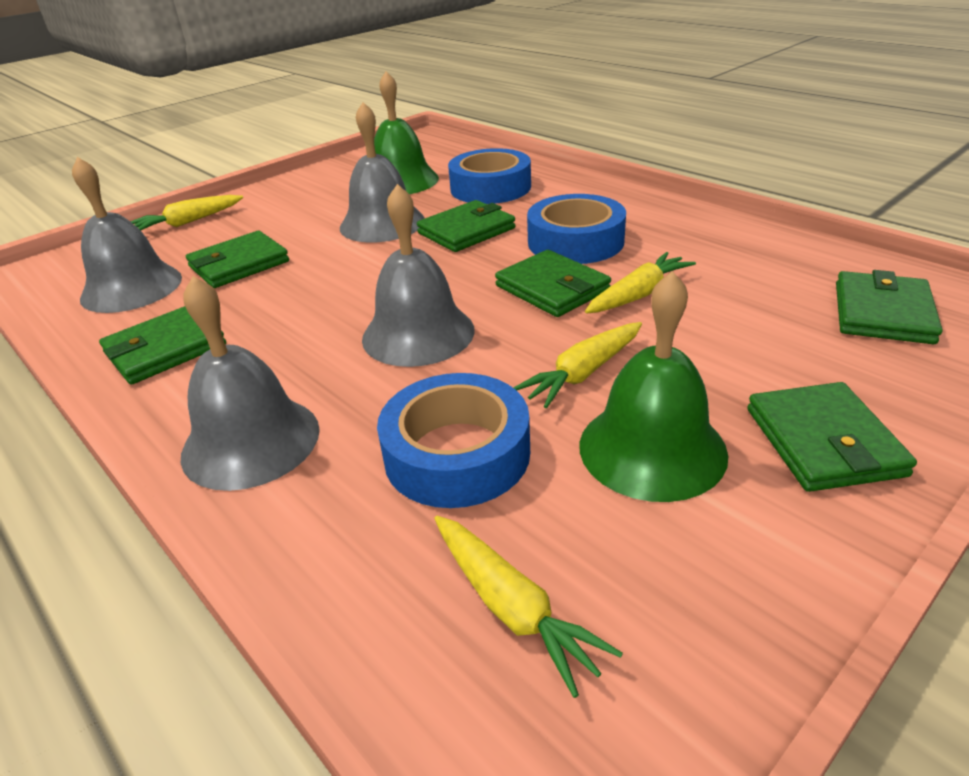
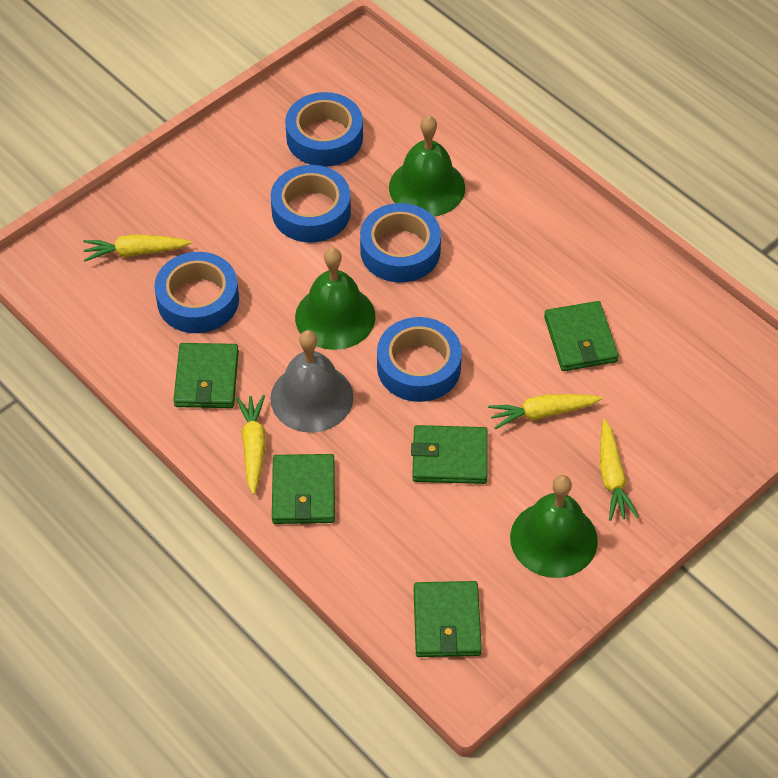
blue tape: [377,373,530,508] [448,148,531,204] [527,194,626,264] = 3 -> [154,252,239,333] [271,165,351,243] [285,92,363,167] [360,203,441,283] [377,317,462,402] = 5
green bell: [374,71,439,194] [580,271,728,502] = 2 -> [295,248,376,350] [389,116,465,217] [510,475,598,578] = 3
green wallet: [99,306,226,385] [186,231,289,288] [417,200,516,252] [495,250,611,317] [747,382,917,492] [836,270,943,344] = 6 -> [173,343,239,408] [272,454,335,524] [411,425,488,484] [414,581,482,657] [544,301,619,371] = 5
grey bell: [72,157,182,313] [181,276,320,491] [340,102,425,243] [362,184,475,367] = 4 -> [270,330,354,433] = 1

